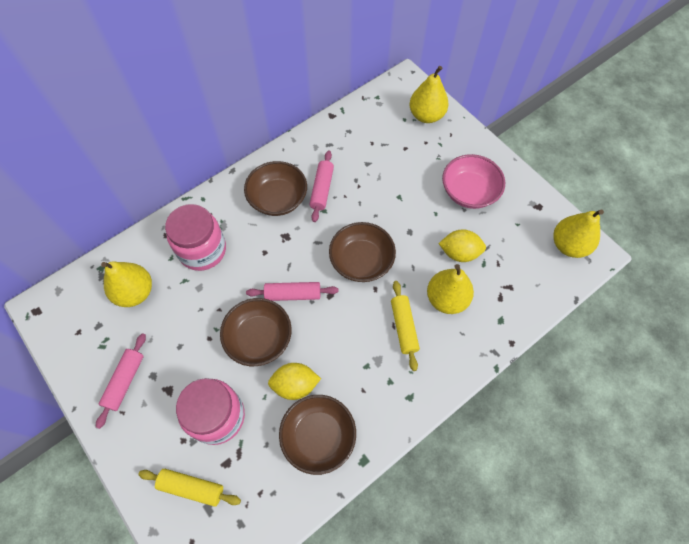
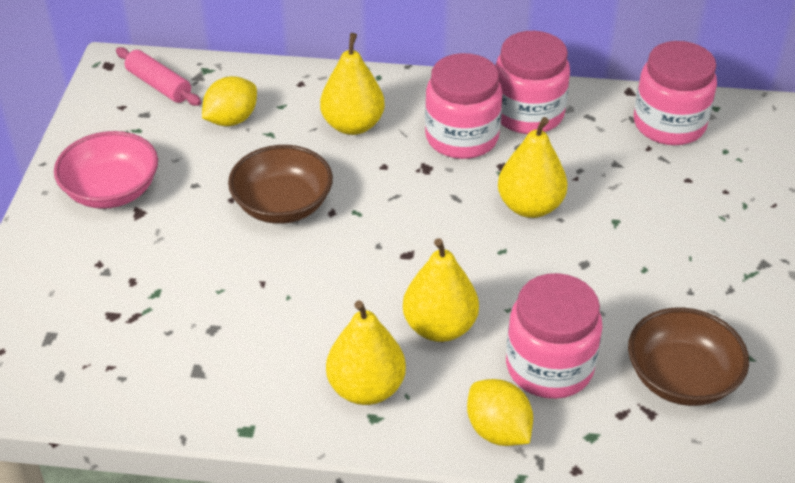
brown bowl: [220,298,292,366] [244,161,307,216] [279,395,356,475] [329,222,396,282] = 4 -> [228,145,333,224] [628,307,749,406] = 2
pink jar: [165,204,226,271] [176,378,245,445] = 2 -> [425,53,503,159] [495,31,570,134] [506,273,602,399] [634,41,717,145] = 4
pink rolling pin: [96,333,146,429] [246,282,339,301] [309,150,334,222] = 3 -> [116,47,201,106] = 1
yellow rolling pin: [138,469,241,507] [391,281,420,371] = 2 -> none = 0

